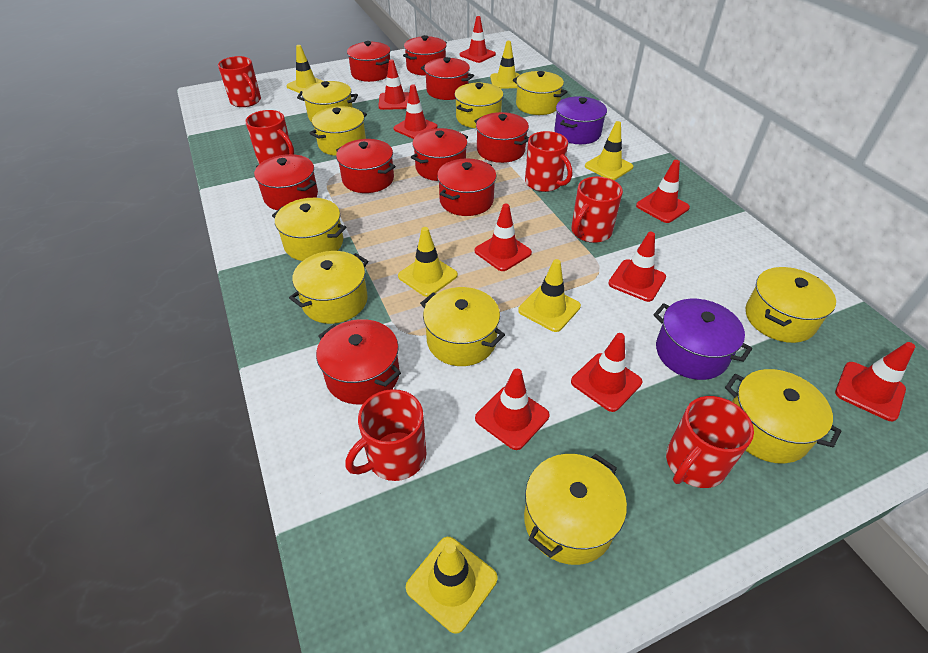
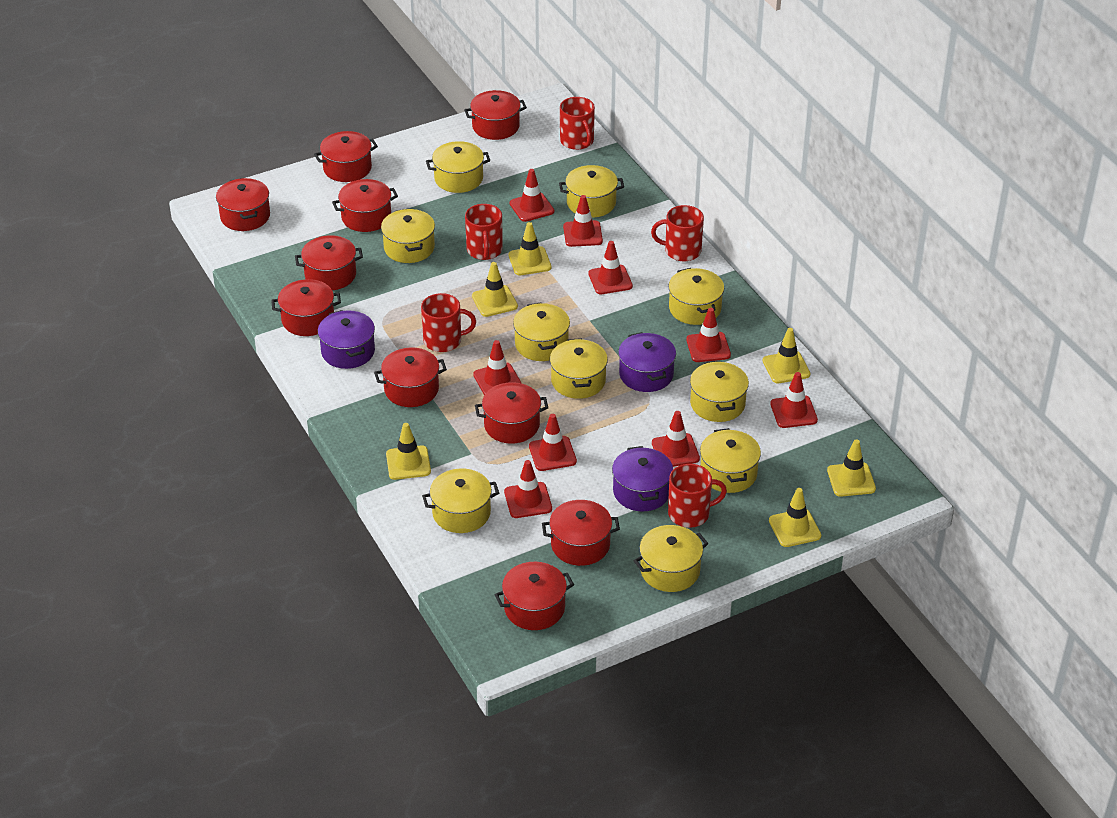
purple pot: [554,96,607,144] [653,299,752,380] = 2 -> [318,310,375,369] [612,446,673,511] [618,332,676,392] = 3
red mug: [218,56,261,107] [245,110,294,164] [345,389,426,481] [525,131,572,192] [571,176,623,243] [666,396,754,488] = 6 -> [421,293,476,352] [465,204,503,260] [560,97,595,150] [651,205,704,261] [668,464,727,528] = 5
red pot: [254,154,318,210] [316,319,401,404] [336,139,396,193] [347,41,390,82] [403,35,447,76] [411,128,468,181] [421,57,474,100] [437,158,496,216] [474,112,529,163] = 9 -> [216,178,270,231] [271,279,341,336] [295,235,363,290] [314,131,378,182] [332,179,398,232] [374,348,447,407] [464,90,527,140] [475,382,548,444] [494,562,574,630] [542,500,620,566] = 10

